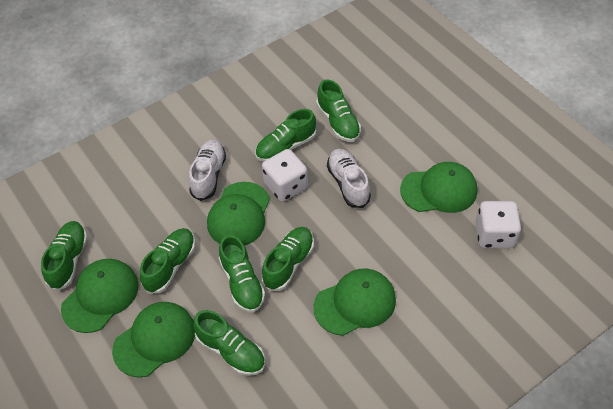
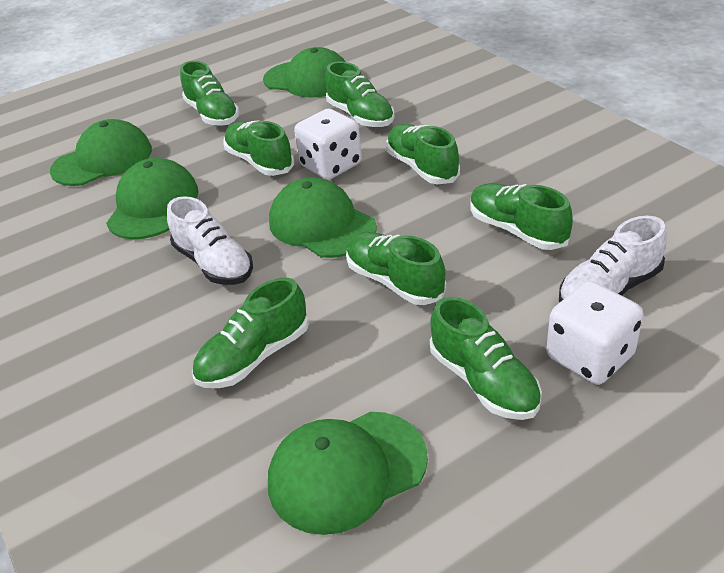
green shoe: [41,221,88,291] [140,228,195,294] [193,310,265,376] [219,235,265,312] [255,109,316,162] [261,227,314,291] [316,79,361,142] = 7 -> [180,61,240,126] [192,278,309,388] [223,120,294,176] [325,61,395,127] [346,232,446,305] [386,124,460,184] [430,297,542,420] [470,183,573,250] = 8

